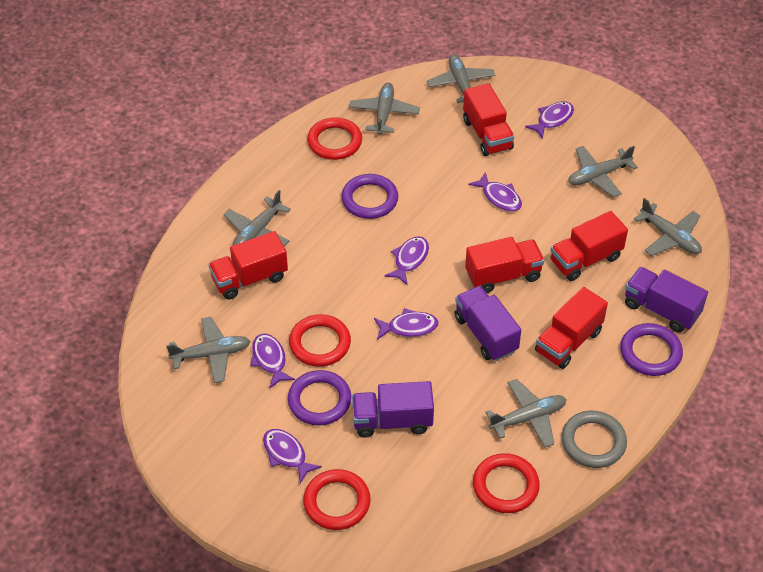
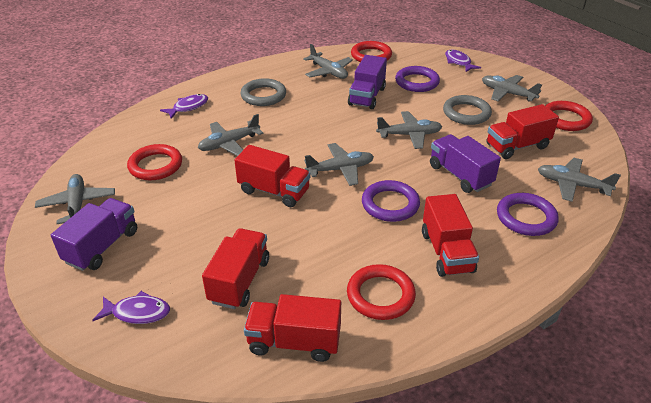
grey ring: [561,411,627,468] = 1 -> [240,78,286,106] [443,95,492,125] = 2
purple fish: [250,334,295,389] [263,429,322,483] [374,308,439,340] [384,236,429,285] [468,172,522,212] [525,101,574,139] = 6 -> [92,291,170,324] [160,94,208,119] [445,50,481,72] = 3

